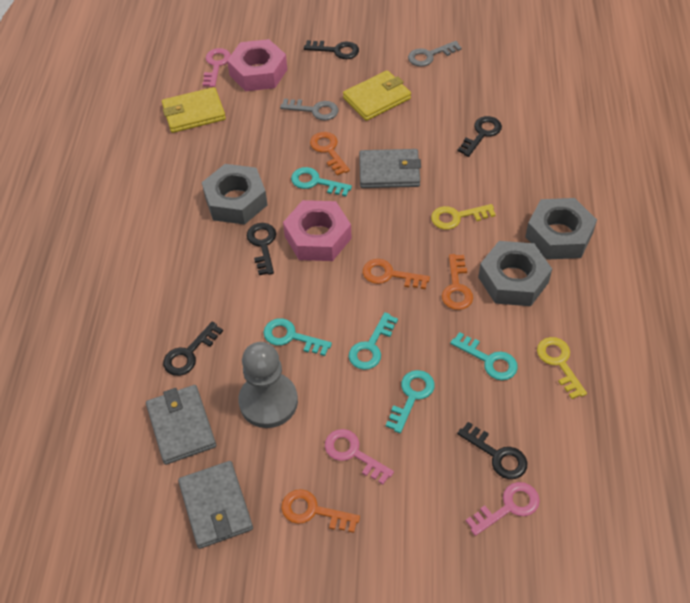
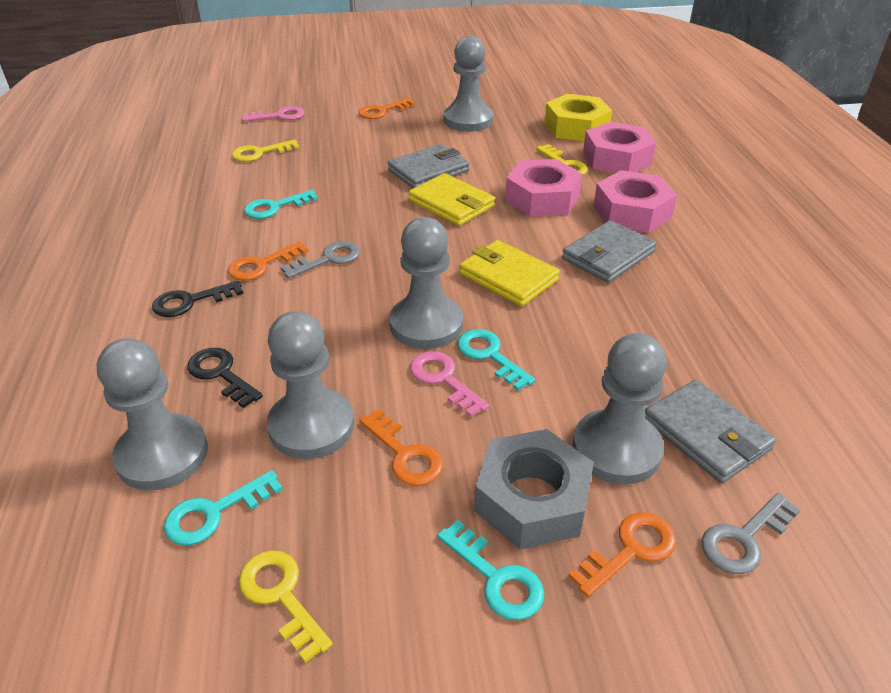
black key: [163,322,223,376] [247,223,276,275] [304,40,359,59] [457,116,502,157] [457,422,527,479] = 5 -> [152,280,243,317] [187,348,263,408] = 2
grey nut: [202,164,267,225] [478,241,552,306] [525,198,597,260] = 3 -> [474,429,594,549] = 1
grey pawn: [238,342,298,428] = 1 -> [97,338,208,491] [267,311,354,459] [389,217,463,349] [444,36,493,132] [573,333,667,485] = 5
pink key: [202,48,231,87] [325,429,394,485] [466,482,540,536] = 3 -> [242,106,305,122] [410,351,489,417] = 2
pink nut: [227,39,287,91] [283,200,352,261] = 2 -> [505,159,582,217] [583,121,656,173] [594,170,677,233] = 3
turquoise key: [263,318,332,356] [291,167,352,196] [349,312,398,370] [386,370,435,433] [450,332,518,380] = 5 -> [164,470,283,545] [244,190,318,219] [437,520,545,620] [457,329,535,390] = 4
yellow key: [431,204,496,230] [537,337,587,399] = 2 -> [232,140,299,162] [239,550,332,663] [536,144,588,175] = 3
yellow nut: none = 0 -> [544,94,612,141] = 1

